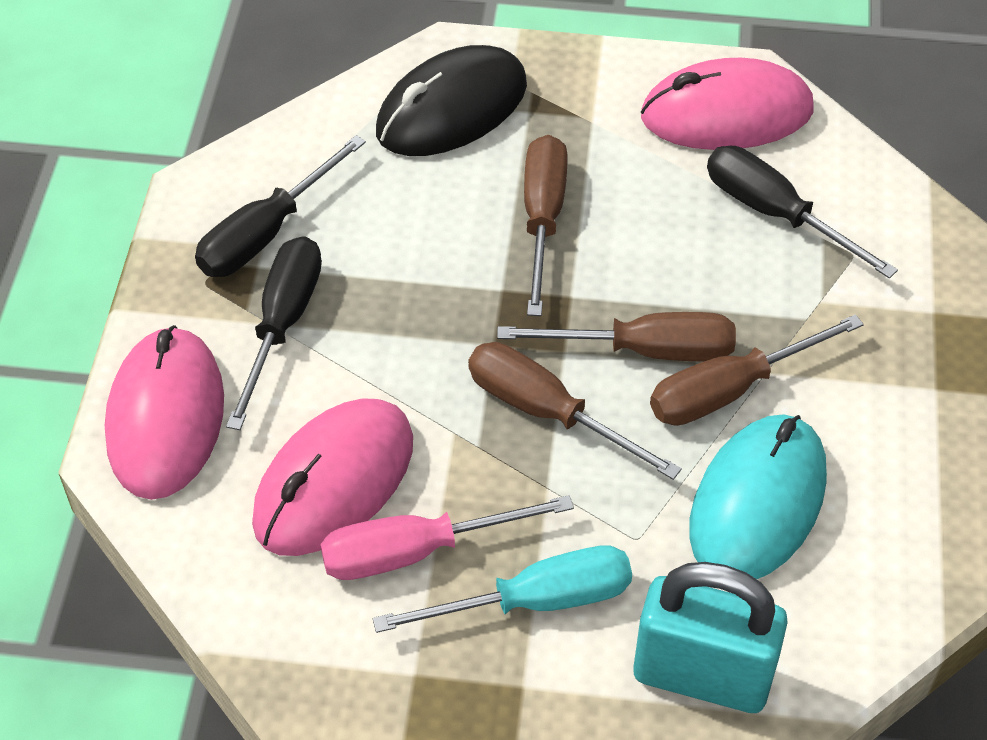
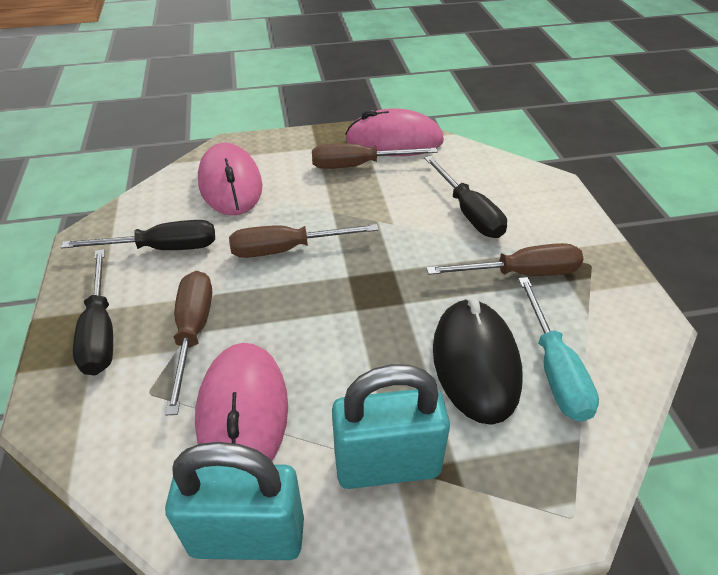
pink screwdriver: [320,495,574,580] = 1 -> none = 0
turquoise mouse: [689,414,827,579] = 1 -> none = 0
turquoise padlock: [633,562,788,713] = 1 -> [165,442,304,560] [332,364,450,489] = 2

